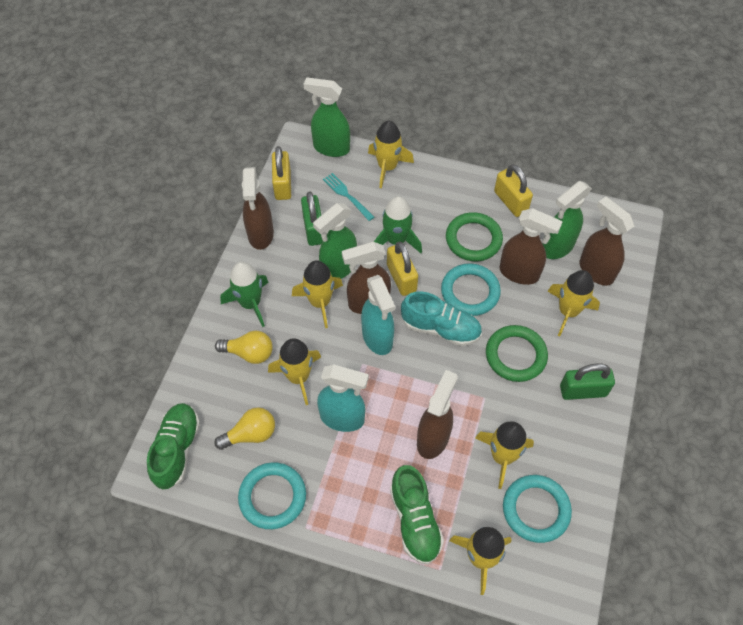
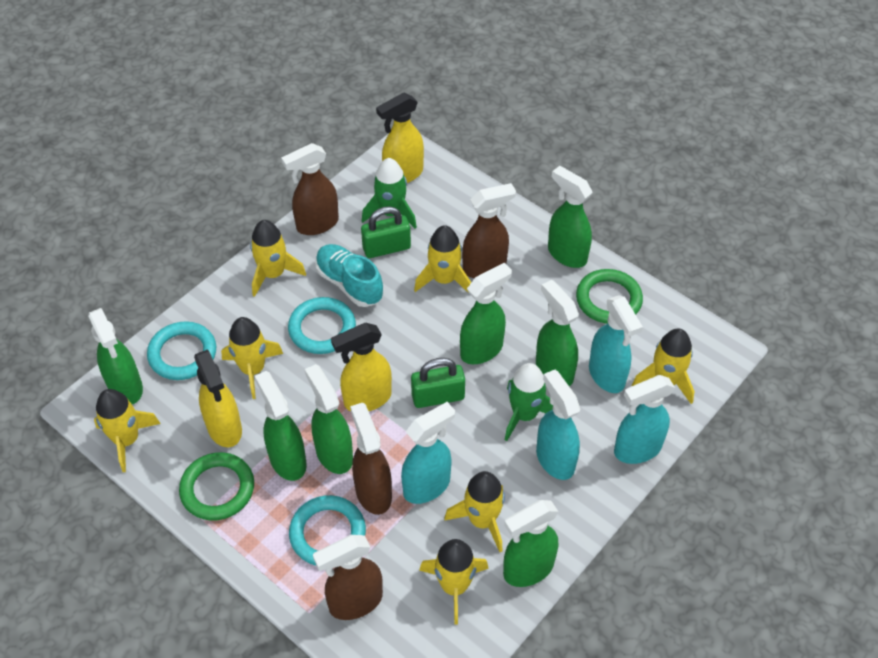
brown spray bottle: [242,167,274,250] [342,242,391,314] [417,370,458,459] [499,208,563,285] [580,197,634,286] = 5 -> [281,143,339,235] [313,535,383,620] [350,403,392,515] [462,183,516,278] = 4
green shoe: [147,403,200,490] [390,465,444,564] = 2 -> none = 0
green spray bottle: [304,77,350,157] [313,203,357,279] [543,181,592,259] = 3 -> [88,308,143,404] [255,371,307,481] [305,364,353,474] [460,263,512,364] [503,500,559,587] [536,280,579,386] [548,166,593,268] = 7
turquoise fork: [323,173,374,221] = 1 -> none = 0
turquoise spray bottle: [317,365,369,432] [361,275,395,355] = 2 -> [401,402,455,504] [536,370,580,480] [589,295,643,393] [614,375,675,464] = 4
yellow light bulb: [214,407,275,450] [215,331,273,364] = 2 -> none = 0
yellow padlock: [272,146,291,200] [387,242,418,296] [494,164,533,217] = 3 -> none = 0
yellow rocket: [268,338,321,405] [292,260,343,328] [368,121,414,189] [449,527,512,595] [475,422,534,489] [547,270,600,336] = 6 -> [94,389,161,472] [221,317,283,399] [250,220,306,297] [414,225,471,293] [419,539,489,625] [444,471,505,552] [632,329,694,404] = 7
yellow spray bottle: none = 0 -> [194,350,242,447] [331,323,392,411] [376,93,424,183] = 3

